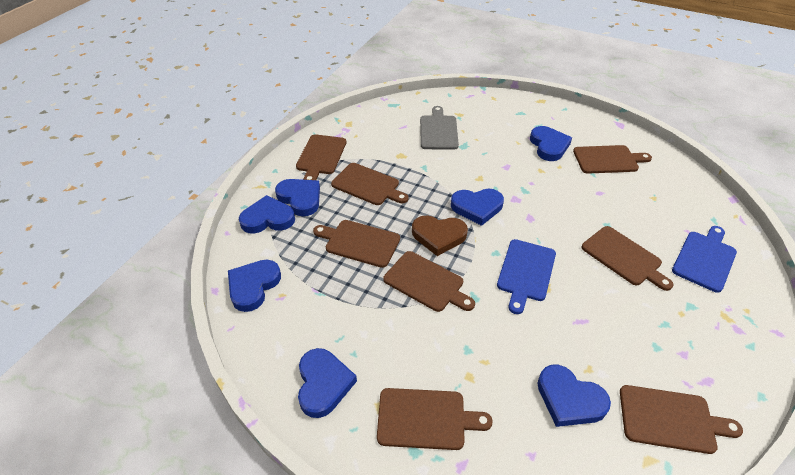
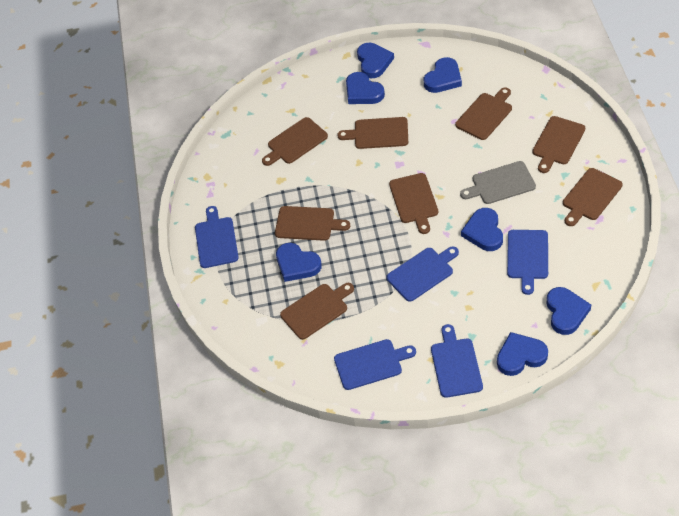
blue cutting board: [497,239,556,314] [672,226,737,293] = 2 -> [195,206,239,268] [334,339,416,390] [386,247,459,302] [431,324,483,398] [507,230,548,295] = 5
brown heart: [412,215,468,256] = 1 -> none = 0

